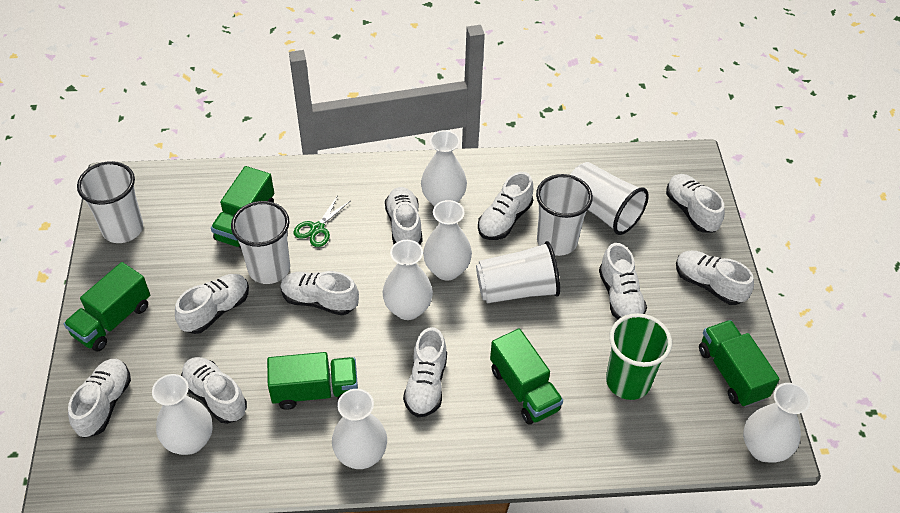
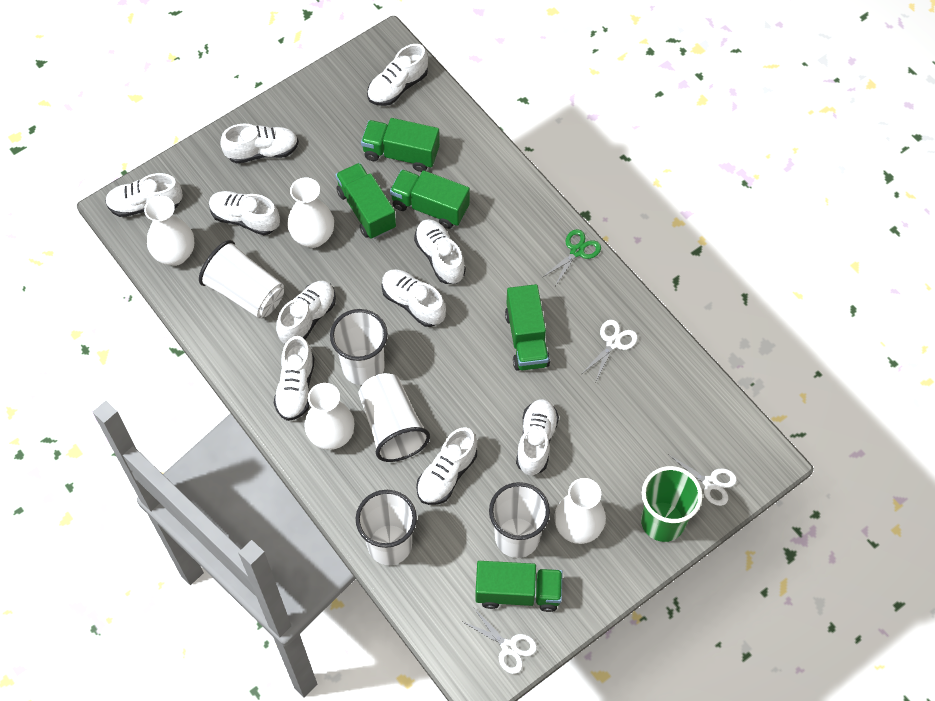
white scissors: none = 0 -> [463,607,537,674] [583,320,638,381] [668,454,737,506] = 3
white vase: [152,374,213,455] [332,389,387,469] [383,240,433,320] [421,130,467,207] [423,200,472,281] [743,383,810,463] = 6 -> [144,196,194,266] [287,177,334,248] [304,383,354,450] [554,478,606,544] = 4

